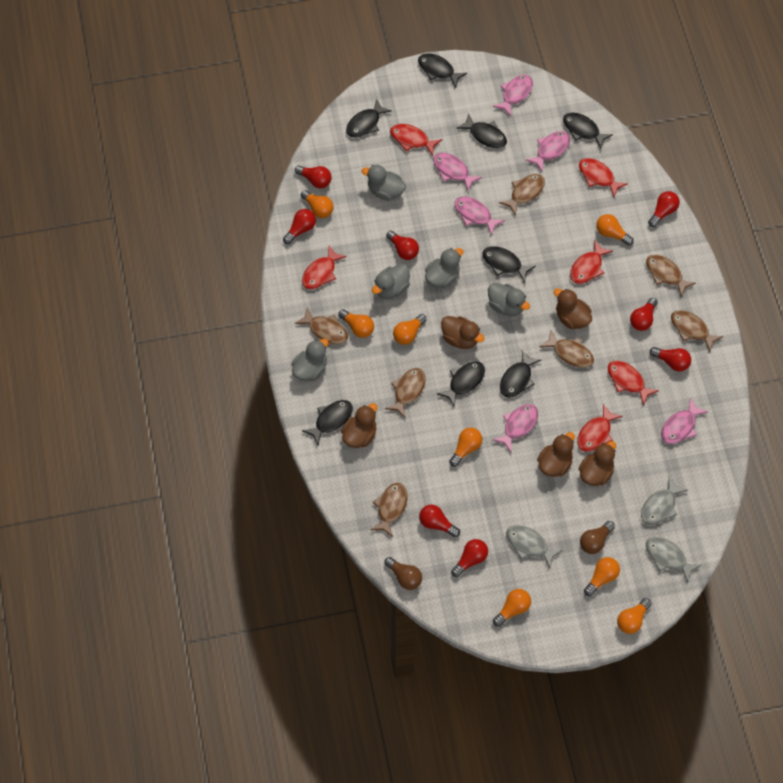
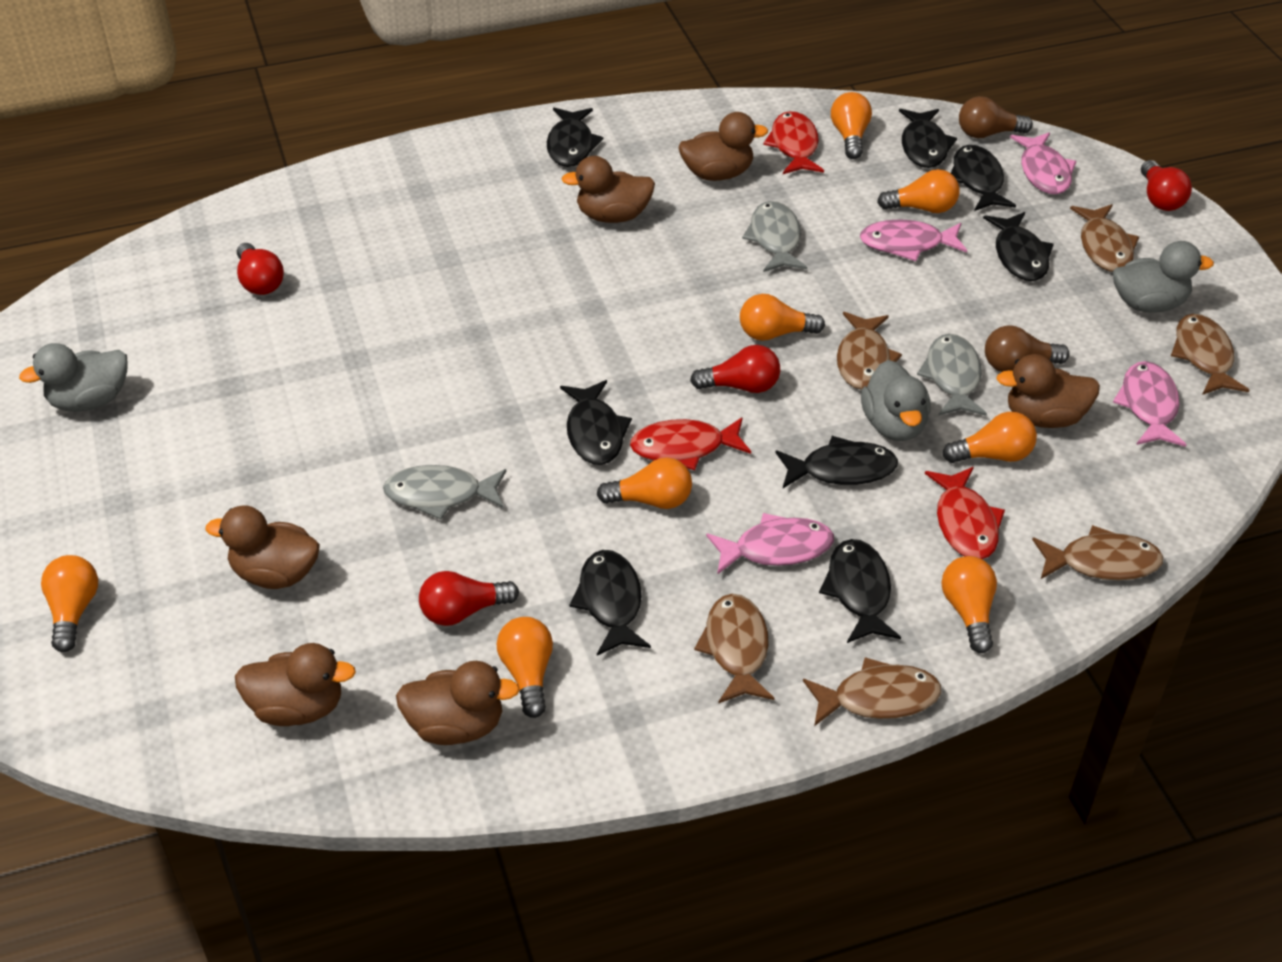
brown duck: [341,403,377,448] [441,316,484,349] [537,432,575,477] [554,288,592,329] [579,441,616,486] = 5 -> [206,506,320,589] [235,643,356,726] [396,661,520,745] [562,156,655,223] [679,112,768,181] [996,354,1100,428] = 6
brown fish: [295,307,348,344] [371,483,408,537] [385,368,426,419] [499,174,545,216] [539,331,594,368] [646,255,696,297] [671,310,723,352] = 7 -> [694,594,774,704] [803,657,941,726] [837,312,902,390] [1032,525,1163,580] [1070,204,1139,272] [1171,314,1249,395] = 6
grey duck: [292,339,329,381] [361,165,406,201] [372,264,410,299] [425,248,463,288] [488,283,530,316] = 5 -> [19,343,128,412] [861,360,930,441] [1113,241,1214,313] = 3
pink fish: [433,153,482,191] [455,196,505,236] [493,74,533,116] [493,404,538,452] [526,131,570,171] [661,398,708,444] = 6 -> [706,513,834,575] [860,219,967,261] [1010,132,1076,194] [1113,361,1187,447] = 4
red fish: [302,246,347,289] [390,124,442,156] [570,240,613,284] [577,404,622,452] [579,158,628,197] [608,361,659,406] = 6 -> [630,417,751,470] [763,111,824,174] [925,467,1005,559] = 3
red light bulb: [283,209,316,244] [295,165,332,188] [386,231,419,260] [419,505,460,537] [451,539,488,577] [630,298,658,331] [648,191,680,227] [650,347,691,371] = 8 -> [237,243,284,295] [419,571,519,626] [690,345,780,393] [1141,160,1192,211] = 4

